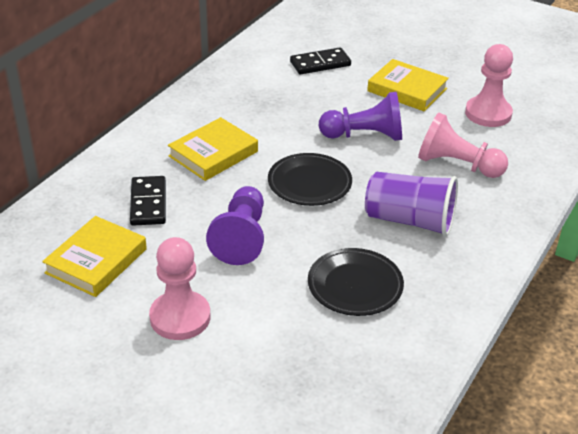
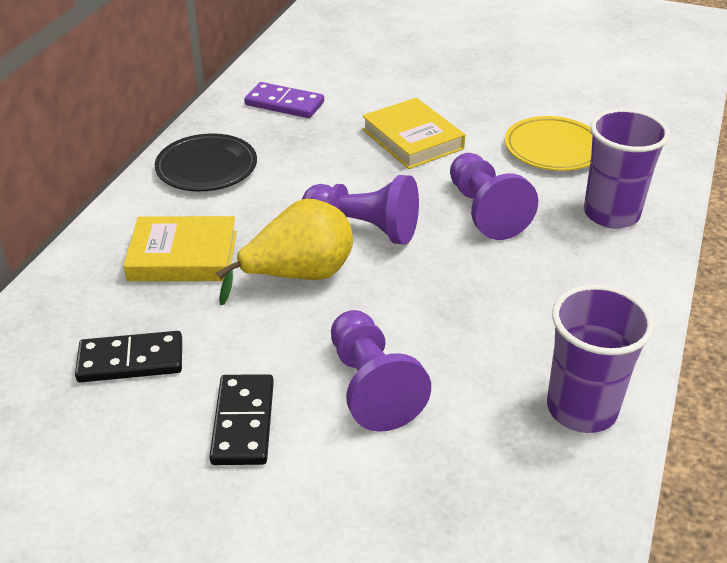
black plate: [268,153,352,206] [308,248,404,316] = 2 -> [155,133,257,191] = 1
pink pawn: [149,237,210,340] [418,113,508,178] [465,44,513,127] = 3 -> none = 0
purple cup: [365,172,458,236] = 1 -> [547,284,654,433] [584,108,670,229] = 2
purple domino: none = 0 -> [244,82,324,118] = 1
purple pawn: [206,186,264,265] [319,92,402,141] = 2 -> [302,175,419,245] [331,310,431,432] [450,153,538,240] = 3
yellow book: [42,216,147,297] [168,117,258,181] [367,59,449,111] = 3 -> [123,216,237,281] [362,98,465,169] = 2
yellow pear: none = 0 -> [216,199,353,305] = 1
yellow plate: none = 0 -> [505,116,593,171] = 1

